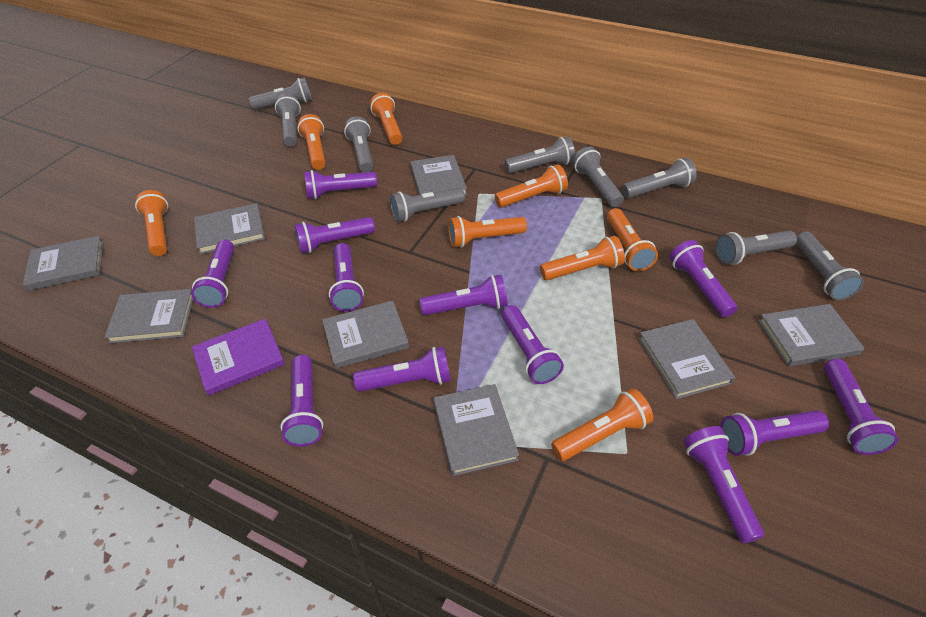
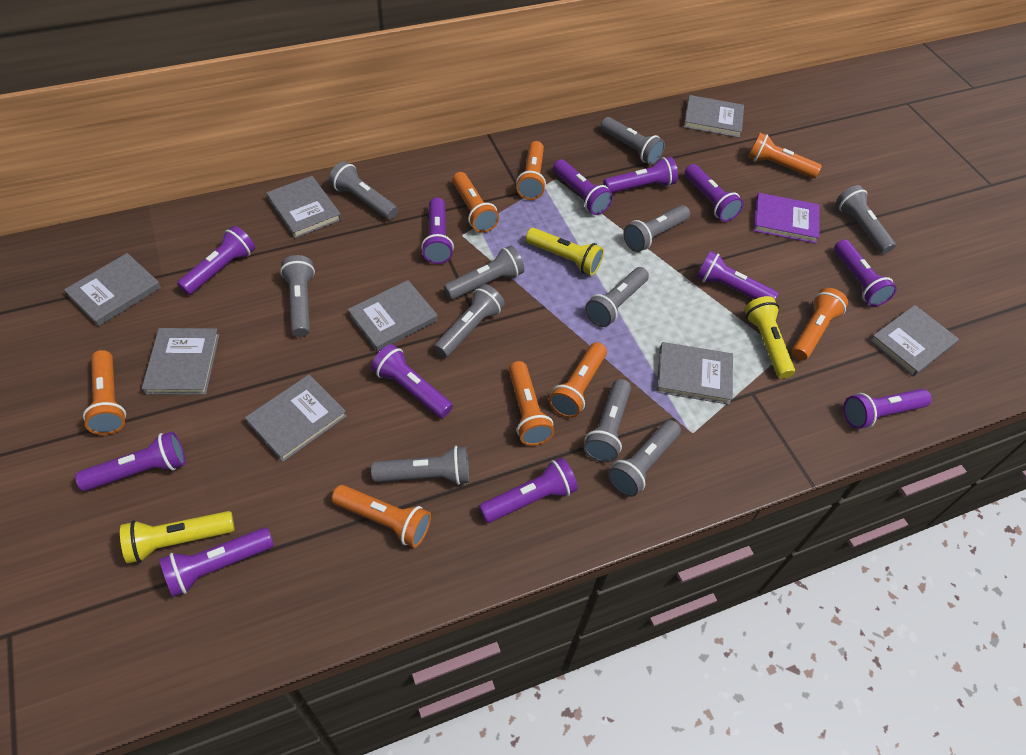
grey flashlight: [249,77,312,110] [275,94,301,147] [344,116,373,172] [390,188,465,222] [505,136,575,173] [572,147,624,207] [622,158,697,198] [715,230,797,265] [796,232,864,300] = 9 -> [280,255,315,337] [329,161,398,220] [371,446,469,485] [434,284,505,358] [444,246,524,300] [584,379,631,463] [585,267,649,327] [601,117,665,165] [608,420,681,497] [624,205,690,252] [836,185,896,254] = 11
yellow flashlight: none = 0 -> [120,511,235,564] [526,228,604,275] [744,296,795,379] = 3

